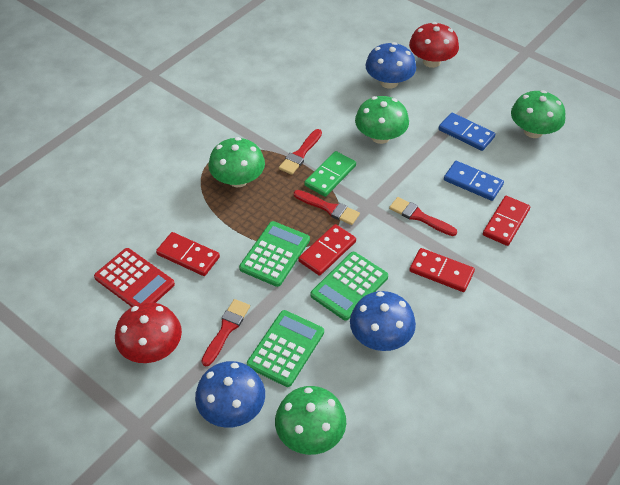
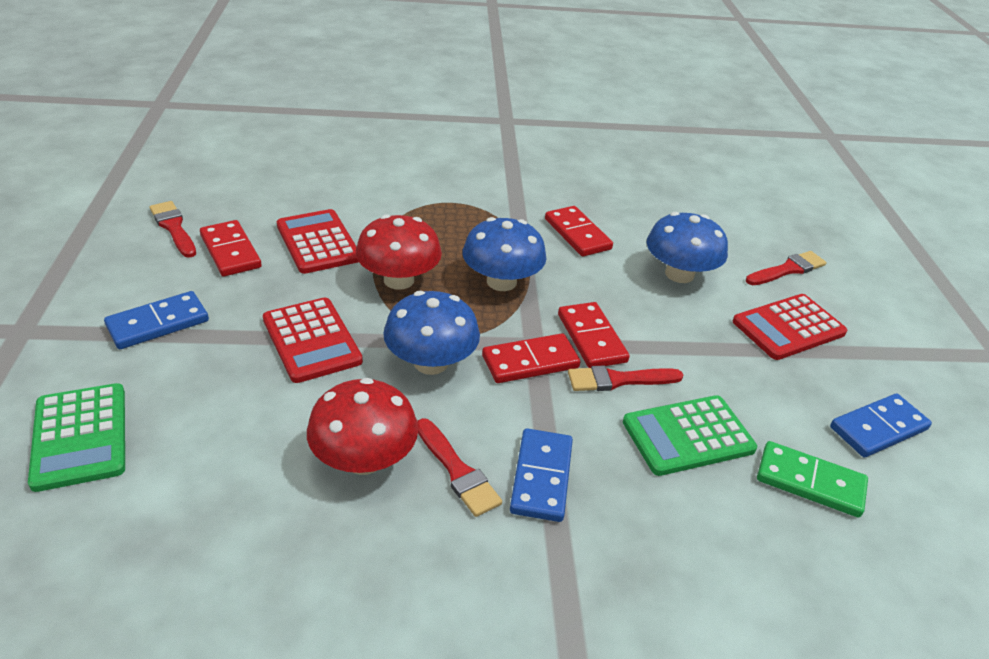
blue domino: [438,113,495,151] [444,161,504,201] = 2 -> [104,291,209,349] [510,428,573,522] [830,393,932,457] = 3
green calculator: [239,221,310,287] [247,310,324,387] [311,252,388,321] = 3 -> [28,383,125,492] [623,395,757,476] = 2
green mushroom: [208,137,265,187] [275,386,346,455] [355,96,409,144] [511,90,565,138] = 4 -> none = 0
red calculator: [94,248,175,307] = 1 -> [263,297,363,383] [277,209,358,274] [733,294,847,360] = 3

